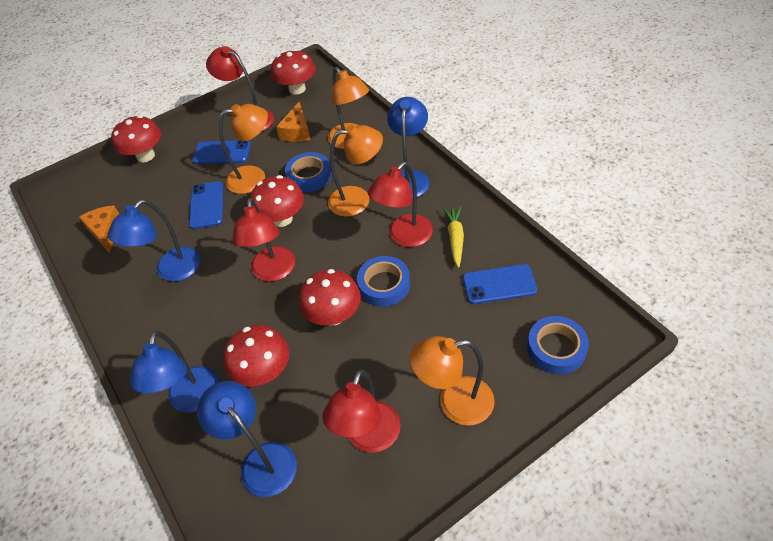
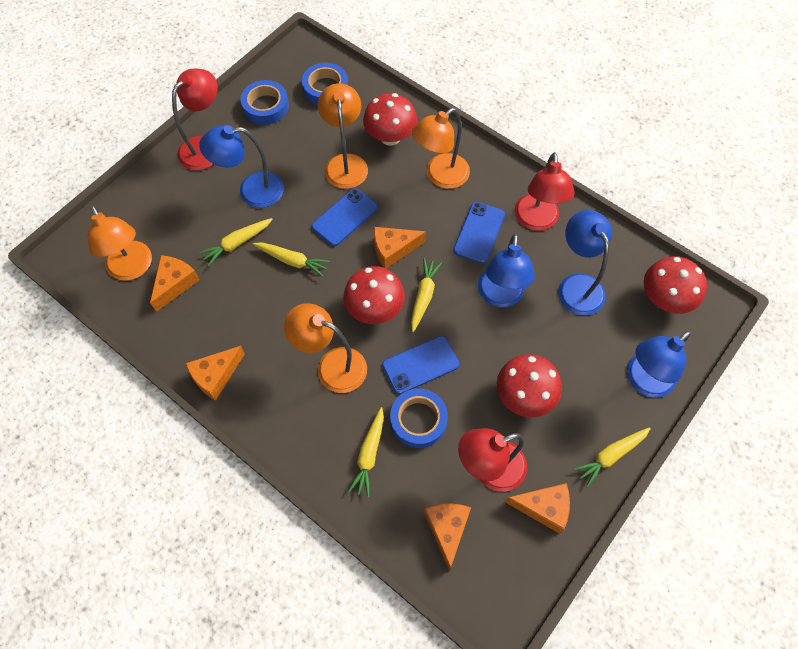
orange cheese: [79,205,119,253] [276,102,311,142] = 2 -> [150,255,200,312] [185,346,245,401] [374,227,426,268] [424,503,471,571] [505,483,570,533] = 5
red lamp: [206,46,274,132] [232,198,295,282] [322,370,401,453] [368,162,433,247] = 4 -> [172,68,218,170] [458,428,527,492] [514,152,574,231] = 3
red mushroom: [111,115,161,162] [223,325,289,387] [250,175,304,227] [271,49,316,95] [299,269,361,326] = 5 -> [343,266,405,324] [363,93,417,146] [497,354,562,417] [644,256,707,314] = 4
yellow carrot: [443,206,464,268] = 1 -> [199,218,273,266] [253,242,330,277] [348,407,384,497] [411,258,442,332] [573,427,651,487] = 5

